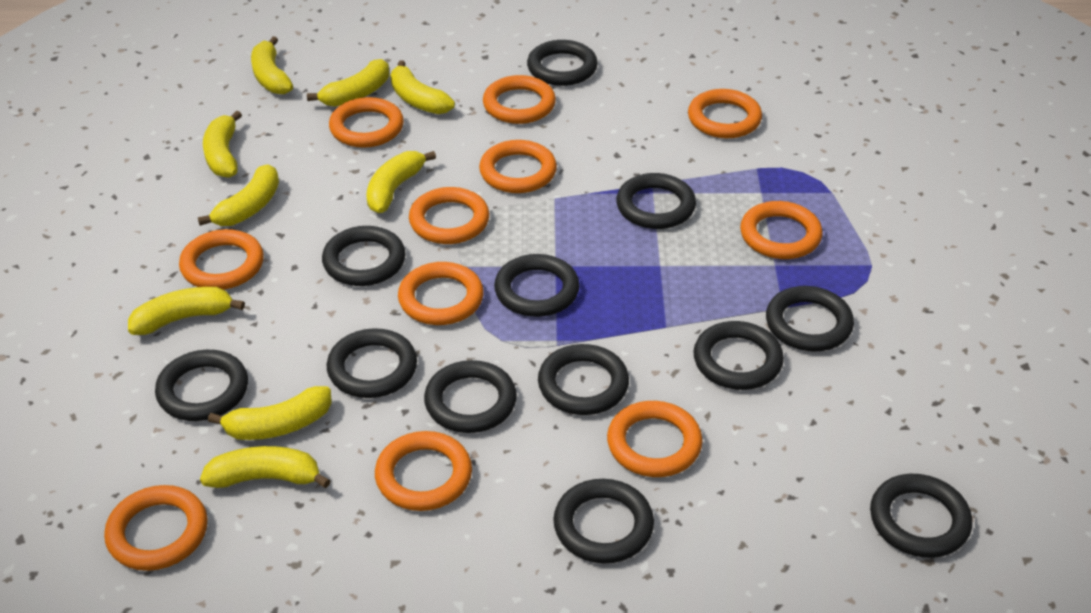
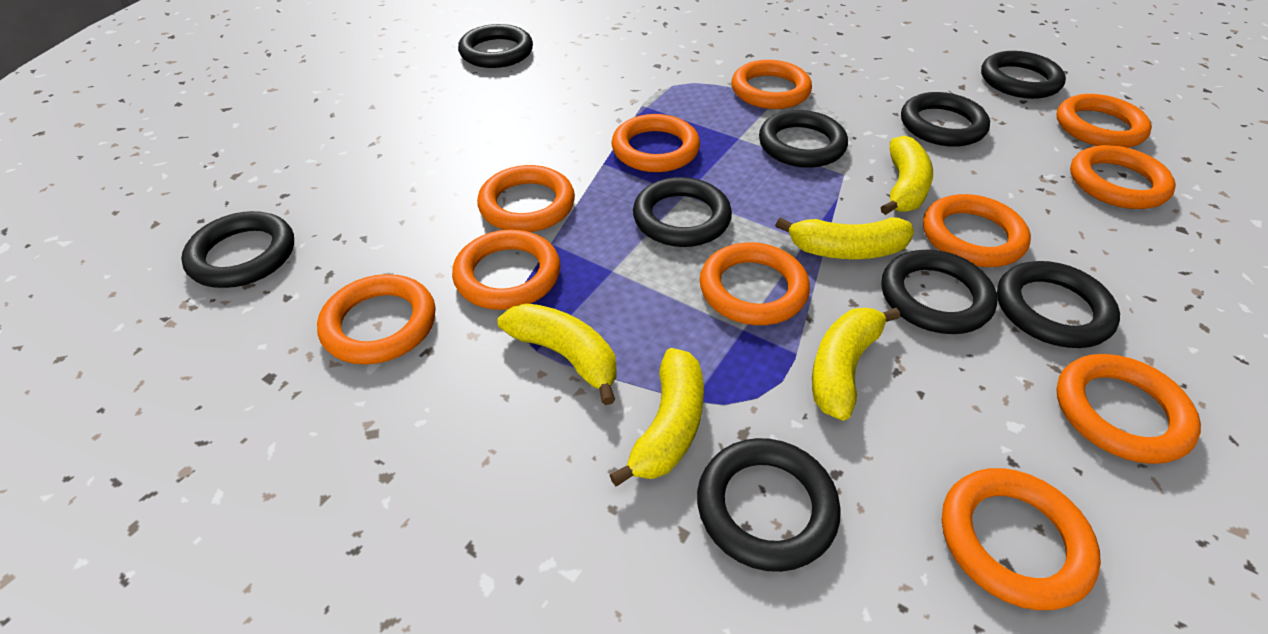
black ring: [155,350,248,421] [322,226,406,286] [327,328,417,398] [424,360,517,433] [494,254,580,317] [527,40,598,86] [538,344,629,415] [553,479,654,564] [616,173,696,229] [693,321,784,390] [766,286,854,351] [870,474,972,558] = 12 -> [181,211,294,288] [458,24,533,68] [633,177,732,247] [697,438,841,572] [759,110,848,168] [882,250,997,334] [901,92,990,147] [981,51,1066,99] [997,261,1120,348] = 9
yellow banana: [128,287,245,335] [198,164,279,226] [200,446,331,488] [203,111,242,178] [208,386,332,440] [251,36,293,94] [307,59,389,107] [366,151,436,213] [390,60,455,114] = 9 -> [498,303,617,405] [610,348,704,486] [775,217,914,259] [812,308,900,421] [880,136,933,215] = 5

